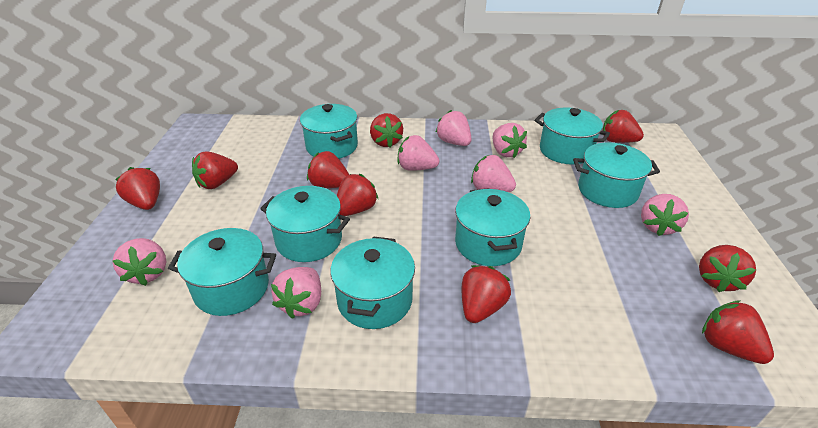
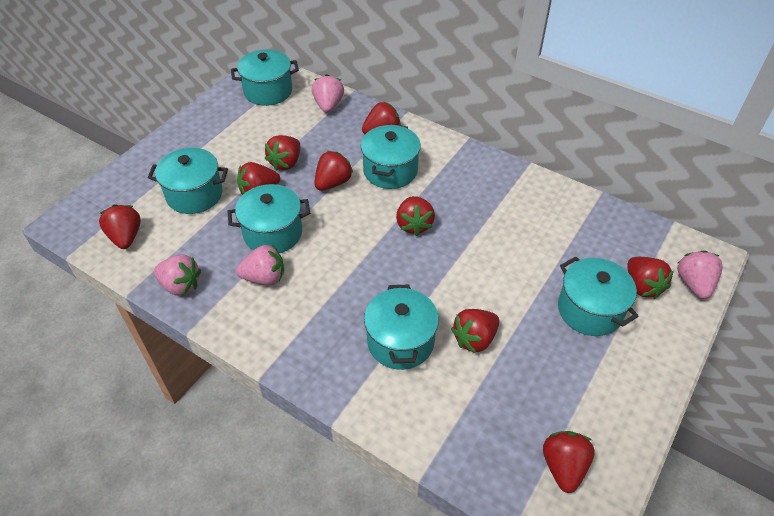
pink strawberry: [113,238,166,286] [271,267,321,319] [398,135,439,171] [435,110,472,146] [471,155,516,192] [493,123,527,158] [641,194,689,236] = 7 -> [154,254,201,296] [236,244,284,286] [312,74,344,113] [677,250,723,299] = 4
turquoise pot: [168,228,276,316] [260,186,350,262] [300,104,358,159] [330,236,415,329] [455,188,530,266] [535,107,610,164] [573,142,660,208] = 7 -> [148,148,228,214] [228,184,310,253] [231,49,299,106] [361,124,421,189] [364,285,439,370] [558,256,639,336] = 6

